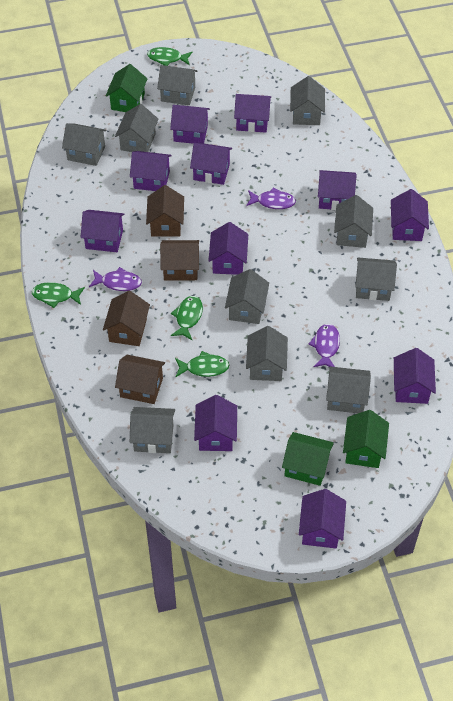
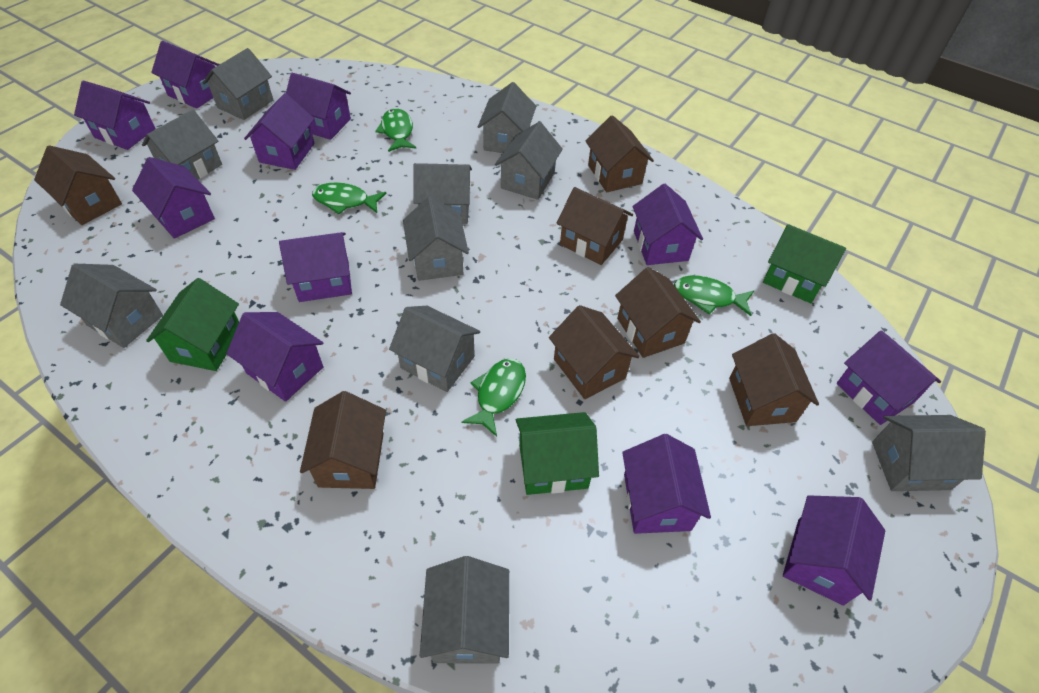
brown house: [103,291,150,346] [115,355,165,404] [146,185,184,237] [160,240,199,281] = 4 -> [34,145,122,225] [300,391,386,489] [549,305,640,399] [557,187,633,265] [586,115,654,192] [615,267,701,358] [729,333,819,426] = 7
purple fish: [89,267,142,291] [246,188,296,209] [309,324,340,367] = 3 -> none = 0

